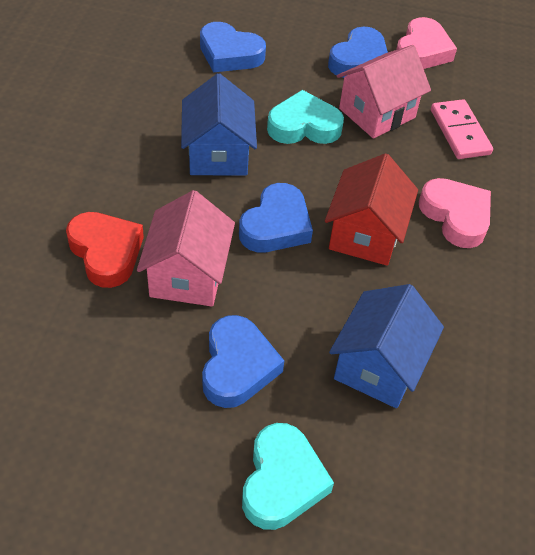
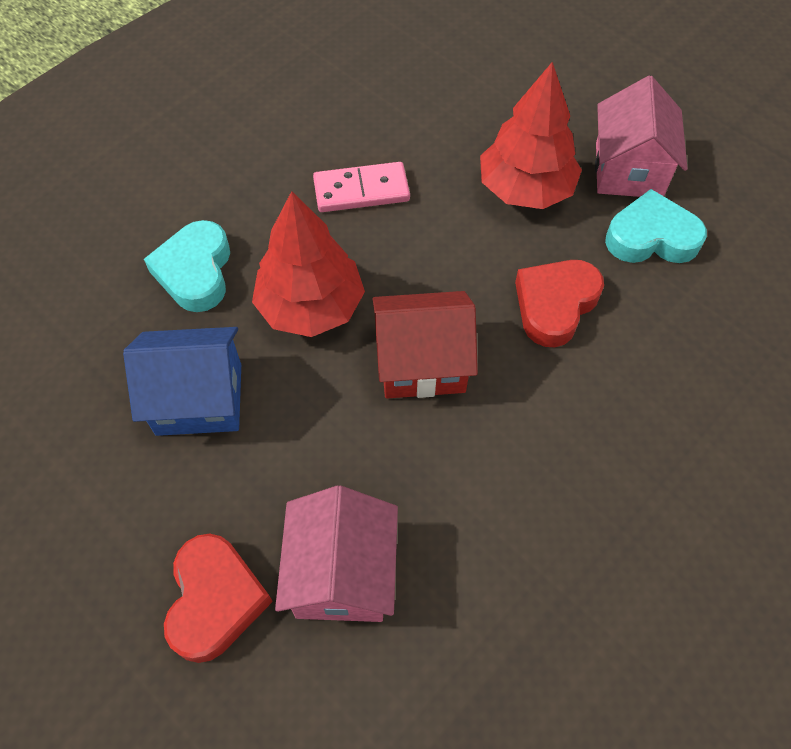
blue heart: [200,22,266,72] [202,315,284,408] [239,183,313,252] [328,27,388,78] = 4 -> none = 0
blue house: [181,73,257,176] [329,284,444,408] = 2 -> [123,327,241,436] = 1
pink heart: [396,17,457,69] [419,178,491,248] = 2 -> none = 0
red heart: [66,212,144,288] = 1 -> [164,534,273,663] [515,260,604,347] = 2
red tree: none = 0 -> [252,191,365,337] [480,62,582,209] = 2

